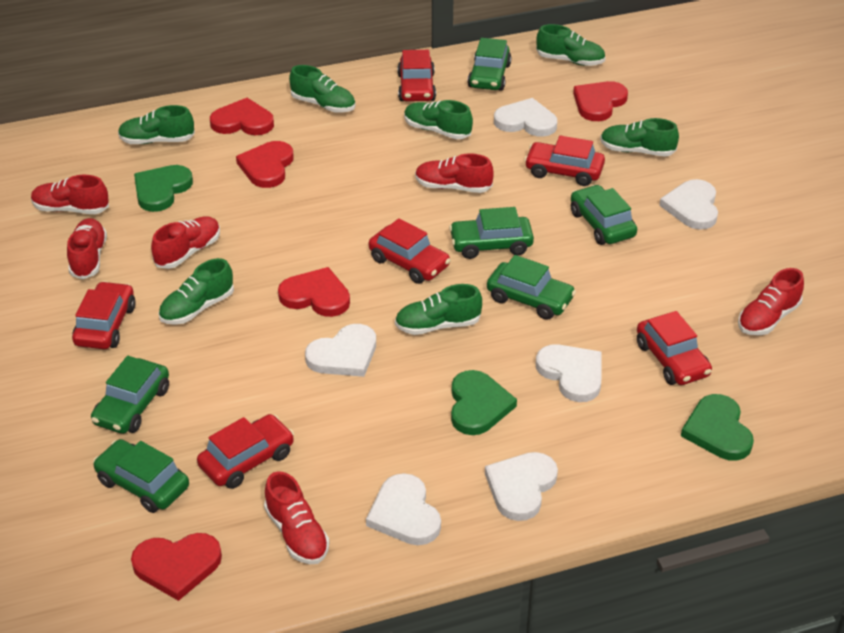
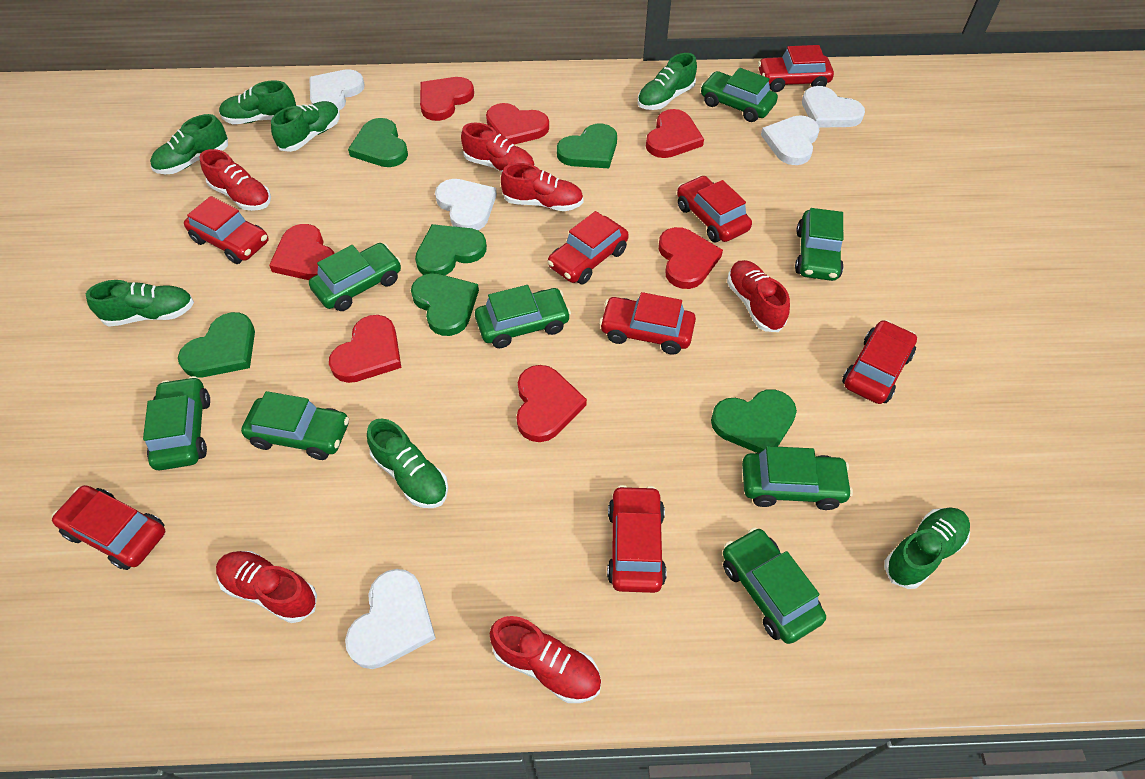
green car: [91,356,169,434] [93,439,189,513] [449,207,534,259] [467,38,512,91] [487,255,576,320] [571,185,637,245] = 6 -> [143,376,210,470] [241,391,349,460] [309,243,401,311] [475,285,571,348] [700,68,778,122] [723,527,826,644] [742,446,853,510] [795,208,844,281] = 8
green heart: [134,165,193,212] [451,370,517,435] [681,394,754,461] = 3 -> [178,312,255,377] [348,118,408,167] [411,273,479,336] [415,224,487,275] [557,124,617,168] [711,389,797,453] = 6
red car: [72,281,136,349] [197,414,294,489] [369,218,451,284] [397,50,436,101] [524,135,605,186] [637,311,712,385] = 6 -> [52,485,165,570] [184,196,269,264] [547,211,629,284] [599,292,696,355] [607,485,667,593] [677,175,752,243] [758,45,834,92] [842,320,917,404] = 8
red heart: [131,533,222,601] [210,98,274,135] [236,141,294,188] [278,267,350,317] [573,81,628,121] = 5 -> [269,224,335,280] [329,315,401,383] [420,77,474,121] [486,103,549,145] [516,365,587,442] [646,109,704,158] [659,227,723,289] = 7
white heart: [305,324,376,377] [366,473,441,545] [485,452,558,521] [494,98,557,137] [536,344,601,402] [659,179,718,230] = 6 -> [309,69,365,110] [345,569,436,669] [435,179,497,230] [761,115,819,165] [802,86,865,128] = 5

